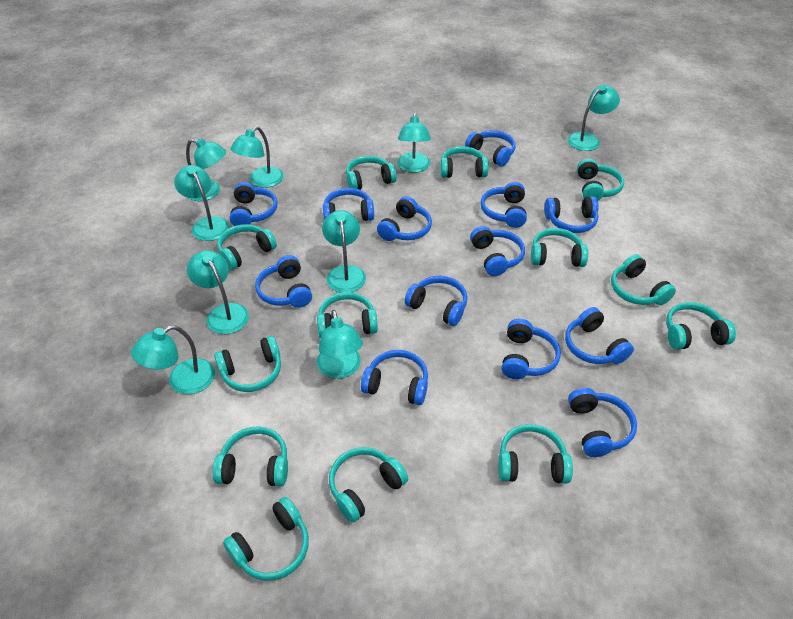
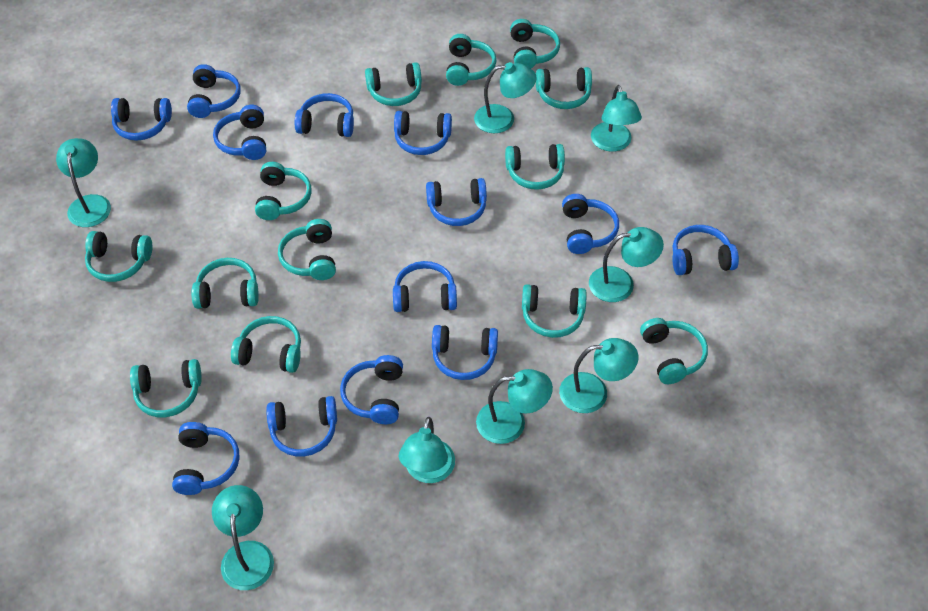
turquoise lamp: [131,325,215,394] [174,165,229,241] [186,138,226,201] [187,250,249,334] [230,126,284,188] [317,310,363,379] [322,210,366,293] [397,112,431,173] [568,85,620,151] = 9 -> [56,138,111,227] [212,485,274,590] [399,417,455,483] [474,62,537,133] [476,369,553,444] [559,338,638,413] [589,227,664,302] [591,85,642,152] = 8

